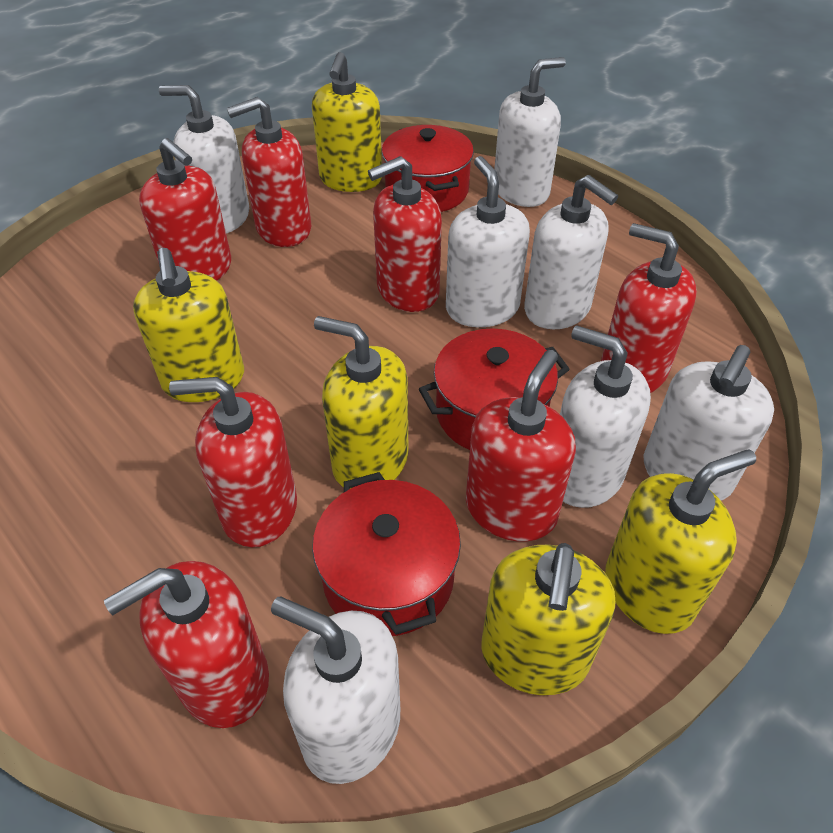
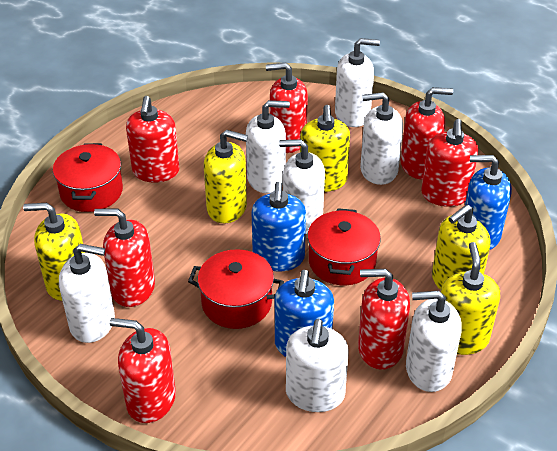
blue soap dispenser: none = 0 -> [251,182,306,272] [275,270,334,357] [465,155,512,250] = 3

